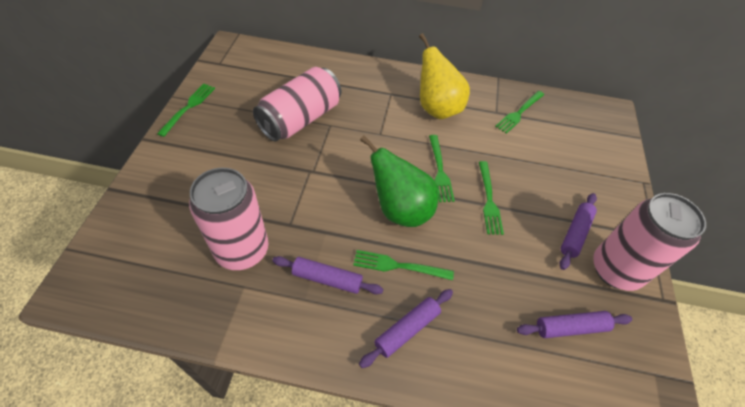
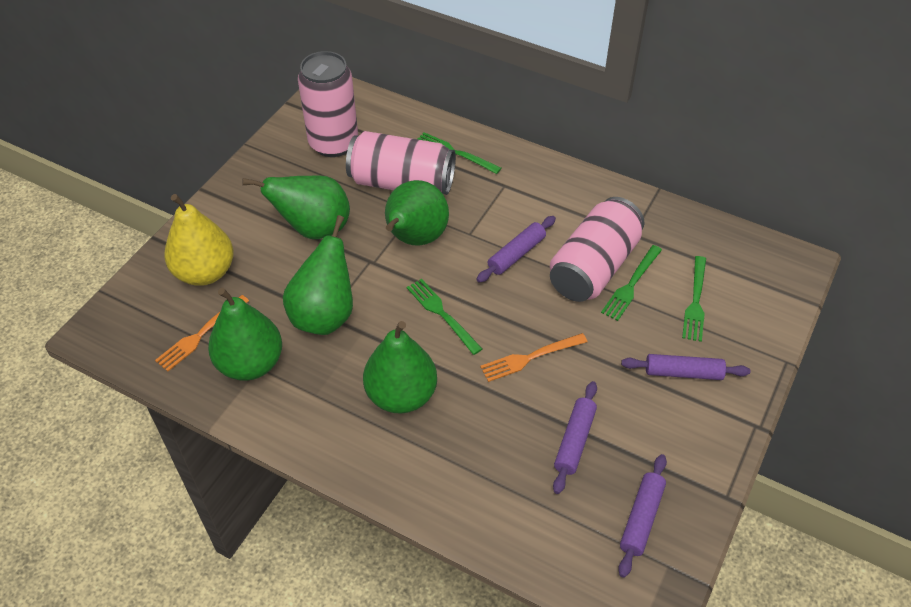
green fork: [157,84,215,137] [353,250,454,280] [429,135,455,202] [479,161,504,235] [495,91,544,134] = 5 -> [407,279,482,355] [418,132,501,174] [601,245,662,321] [682,256,706,342] = 4
green pear: [360,135,438,227] = 1 -> [208,288,282,381] [242,176,350,239] [283,215,353,335] [363,321,437,413] [385,180,449,246] = 5
orange fork: none = 0 -> [155,295,249,371] [480,333,588,382] = 2

